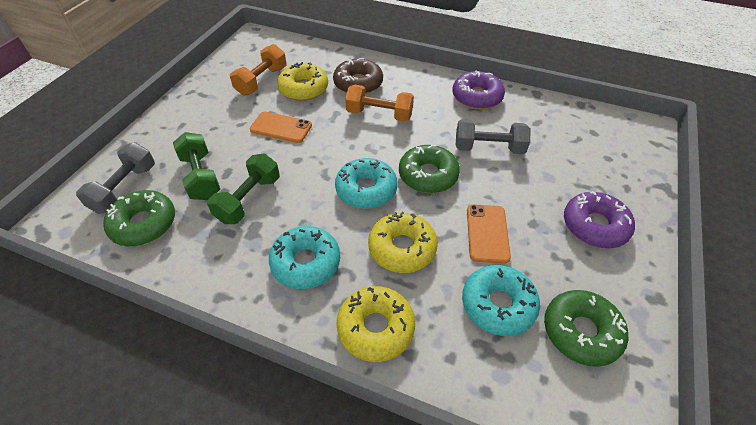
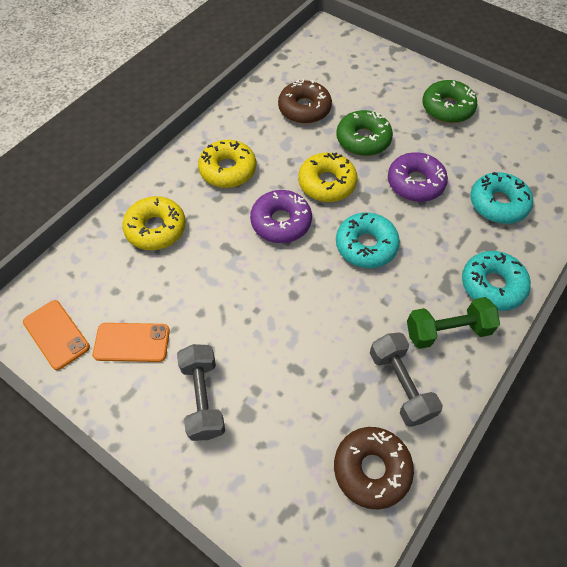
brown donut: [333,58,383,94] = 1 -> [278,79,332,124] [334,427,414,510] = 2
green donut: [103,190,175,246] [399,145,460,193] [544,290,628,367] = 3 -> [336,110,393,156] [422,80,477,123] = 2
green dumbbell: [173,132,220,200] [207,154,280,224] = 2 -> [407,297,500,349] = 1
orange dumbbell: [230,44,287,96] [345,85,414,122] = 2 -> none = 0

